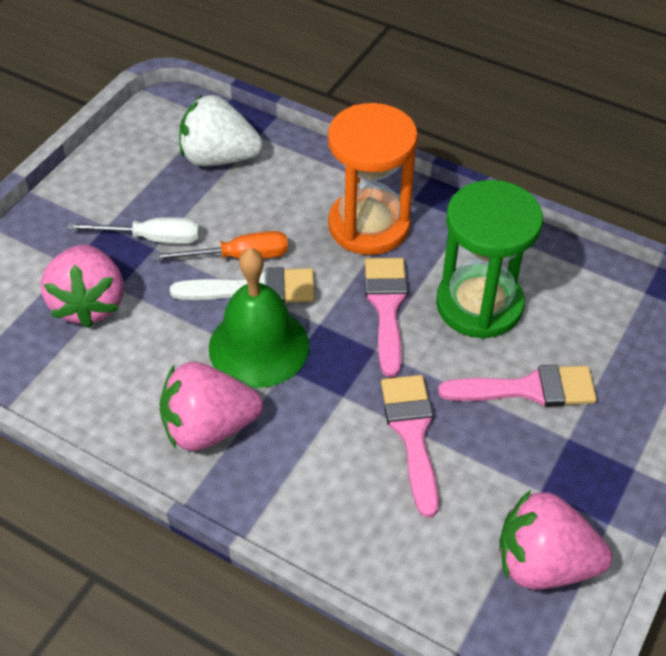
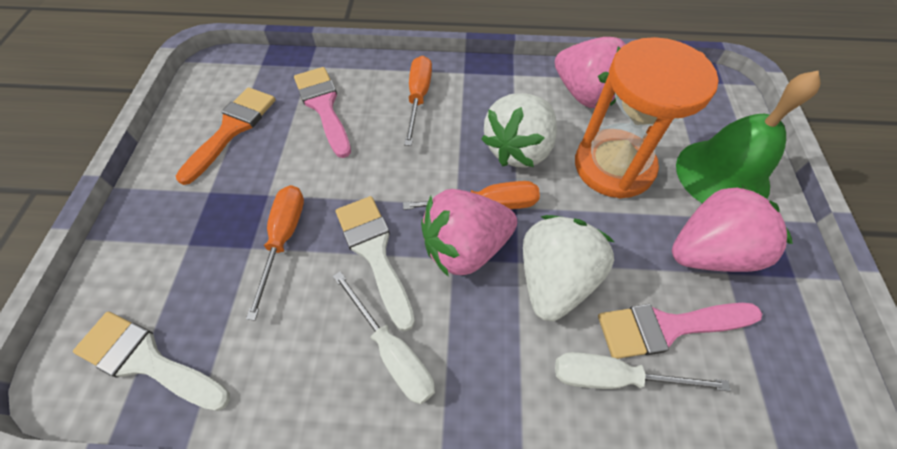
green hourglass: [436,180,543,339] = 1 -> none = 0
orange brush: none = 0 -> [176,87,276,185] = 1
orange screwdriver: [153,231,288,261] = 1 -> [246,185,304,320] [403,181,540,210] [404,56,432,146] = 3
pink brush: [365,258,408,377] [381,375,439,518] [438,365,597,407] = 3 -> [294,67,351,158] [598,303,762,359] = 2
white brush: [170,267,315,303] = 1 -> [73,312,230,411] [336,196,415,331] = 2
white screwdriver: [67,217,200,244] = 1 -> [333,271,435,404] [555,352,731,391] = 2
white strawberry: [179,95,263,166] = 1 -> [481,93,557,168] [523,215,614,321] = 2

